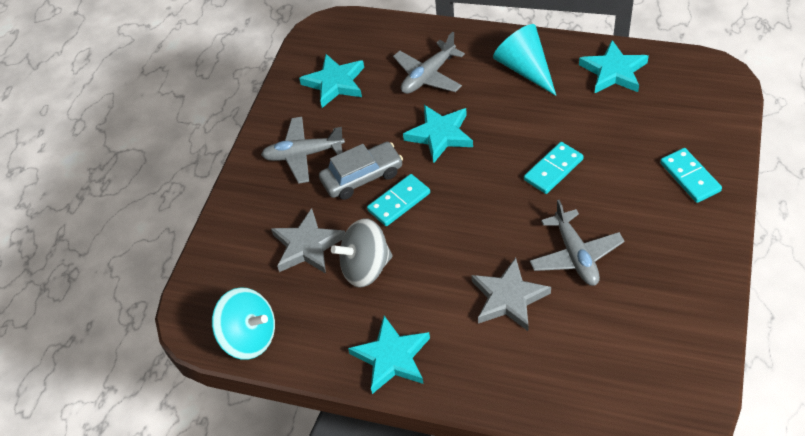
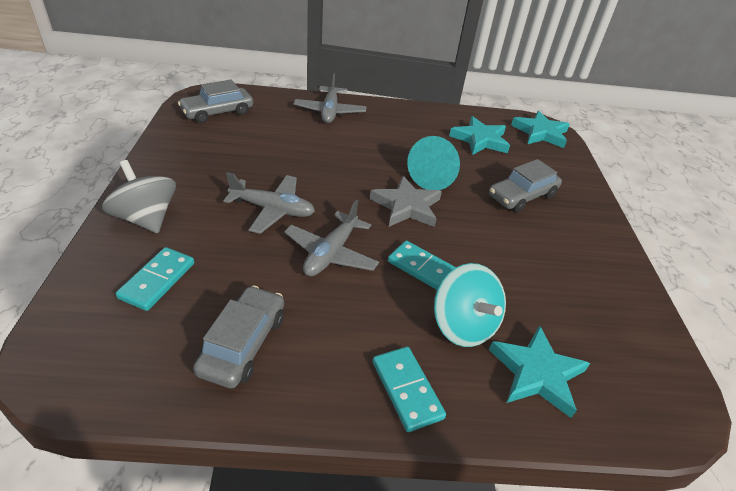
grey car: [319,142,403,200] = 1 -> [178,80,253,123] [193,285,284,388] [489,159,562,212] = 3
grey star: [271,208,345,274] [472,258,551,331] = 2 -> [370,176,442,227] = 1
turquoise star: [299,54,364,108] [348,316,430,394] [403,105,473,163] [579,40,649,93] = 4 -> [449,116,510,155] [489,325,590,418] [511,111,570,148] = 3

